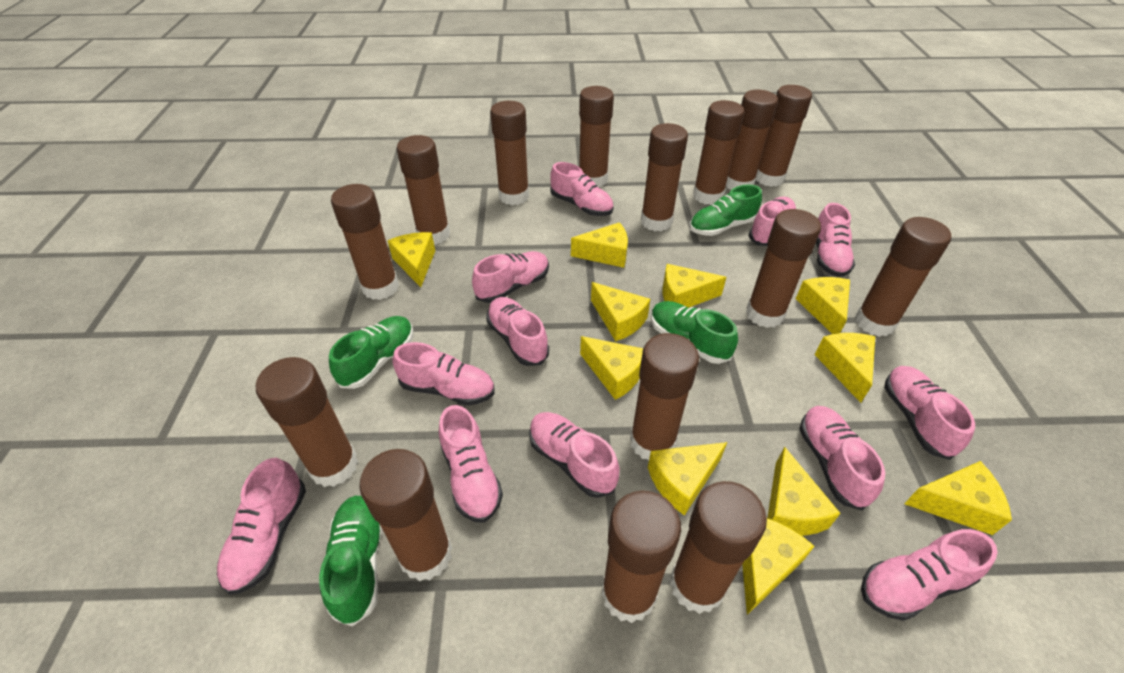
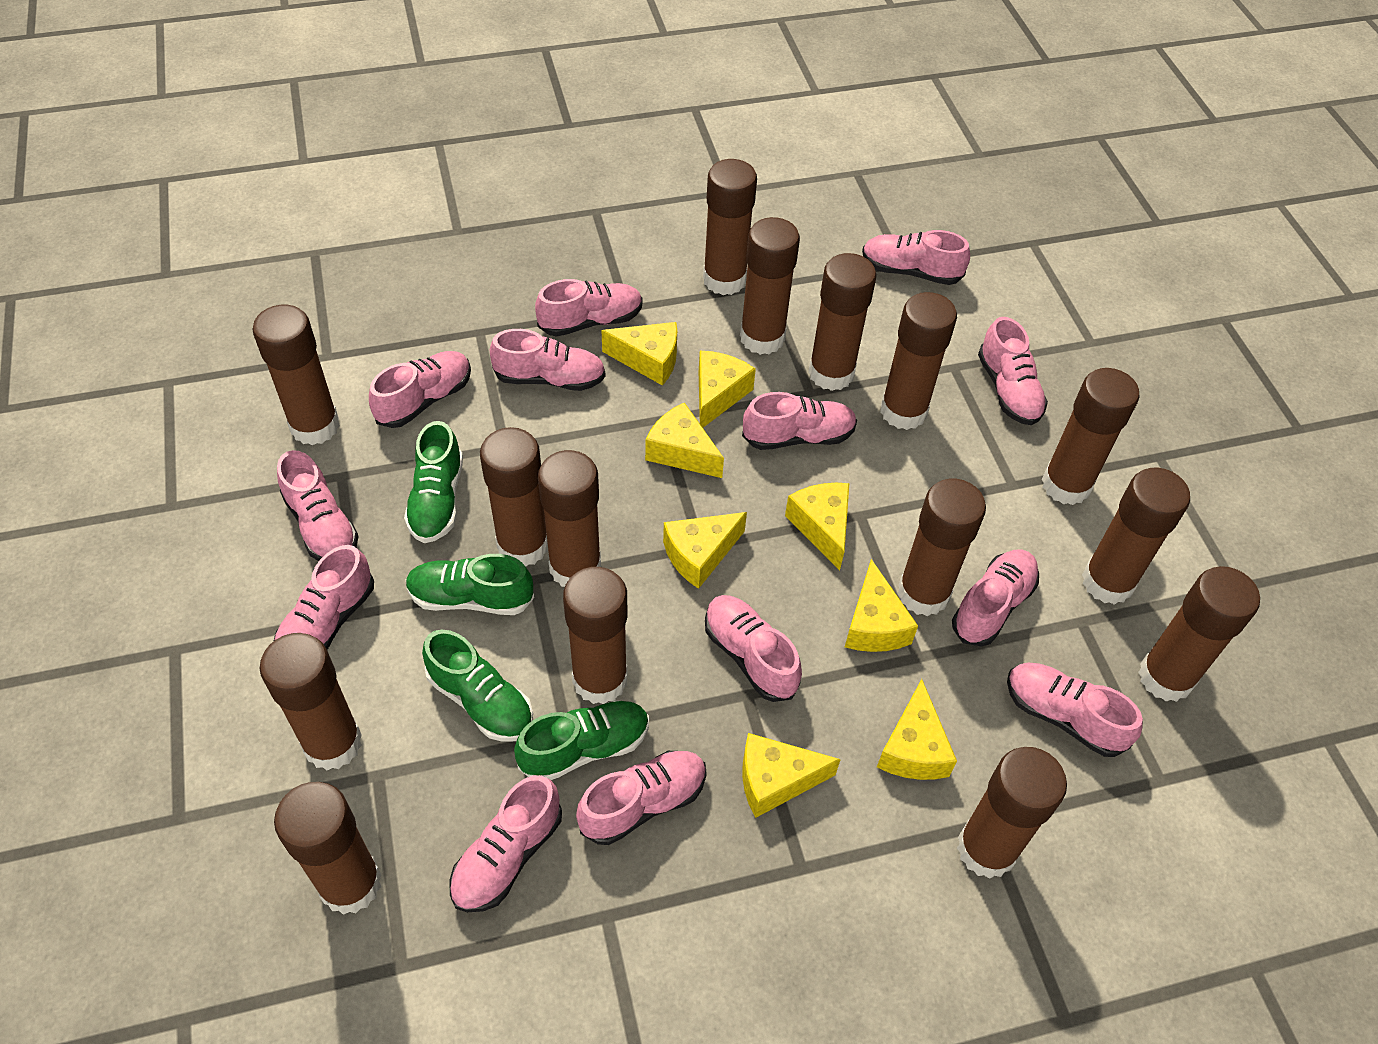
pink shoe: [217,458,306,595] [392,342,494,406] [439,405,503,523] [472,251,549,303] [486,297,549,366] [529,412,620,498] [550,162,613,216] [748,197,796,246] [800,406,885,510] [816,203,855,277] [861,529,998,621] [884,366,975,460] = 12 -> [274,545,374,650] [277,450,359,561] [369,351,471,428] [450,775,562,912] [490,329,606,391] [535,279,643,337] [576,751,707,845] [705,595,802,702] [742,392,857,450] [862,230,970,285] [952,550,1039,647] [978,317,1048,425] [1007,663,1143,757] = 13
yellow cheese: [388,232,435,287] [571,222,628,268] [580,336,643,400] [591,282,650,342] [648,442,727,516] [662,264,727,308] [742,518,815,615] [768,446,841,536] [796,277,850,334] [815,333,875,403] [904,461,1012,535] = 11 -> [601,322,677,386] [645,402,724,478] [663,512,747,589] [699,351,756,428] [742,733,841,818] [785,483,849,570] [845,559,918,652] [877,679,957,780] = 8

